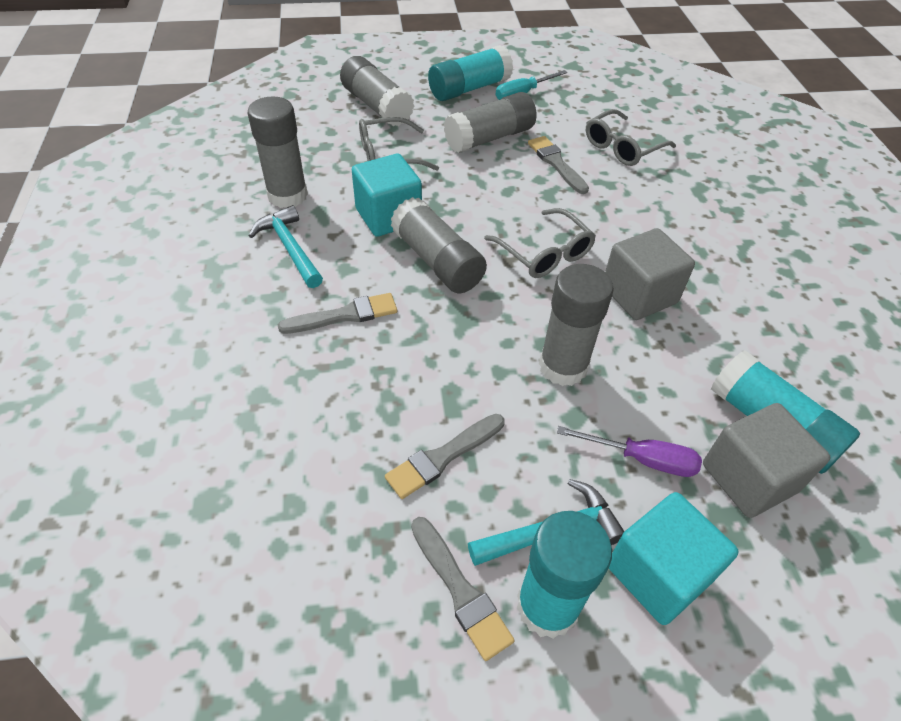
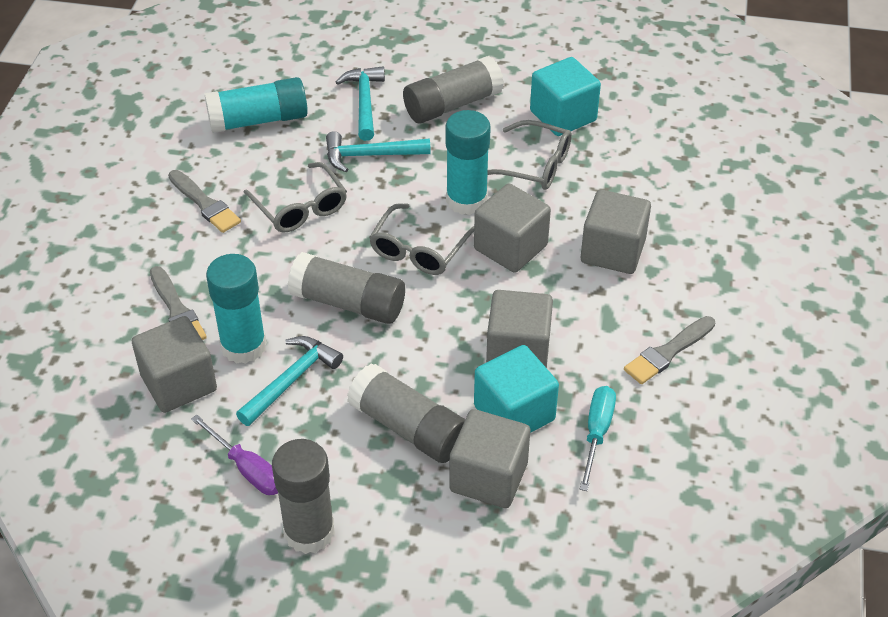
grey brush: [278,293,397,334] [385,414,505,499] [411,517,515,661] [528,136,589,194] = 4 -> [150,266,207,340] [168,170,241,233] [624,316,715,384] = 3
grey cube: [605,228,695,320] [703,403,831,518] = 2 -> [132,316,217,413] [449,409,530,508] [474,184,551,273] [486,290,553,368] [581,190,651,274] = 5
grey glue stick: [248,96,308,208] [340,56,414,126] [391,197,487,293] [444,92,537,153] [539,264,614,386] = 5 -> [272,439,335,554] [287,252,405,324] [347,364,465,463] [403,56,504,124] = 4
turquoise hammer: [249,205,323,288] [468,479,624,566] = 2 -> [236,336,343,426] [326,131,431,172] [336,67,385,141] = 3

